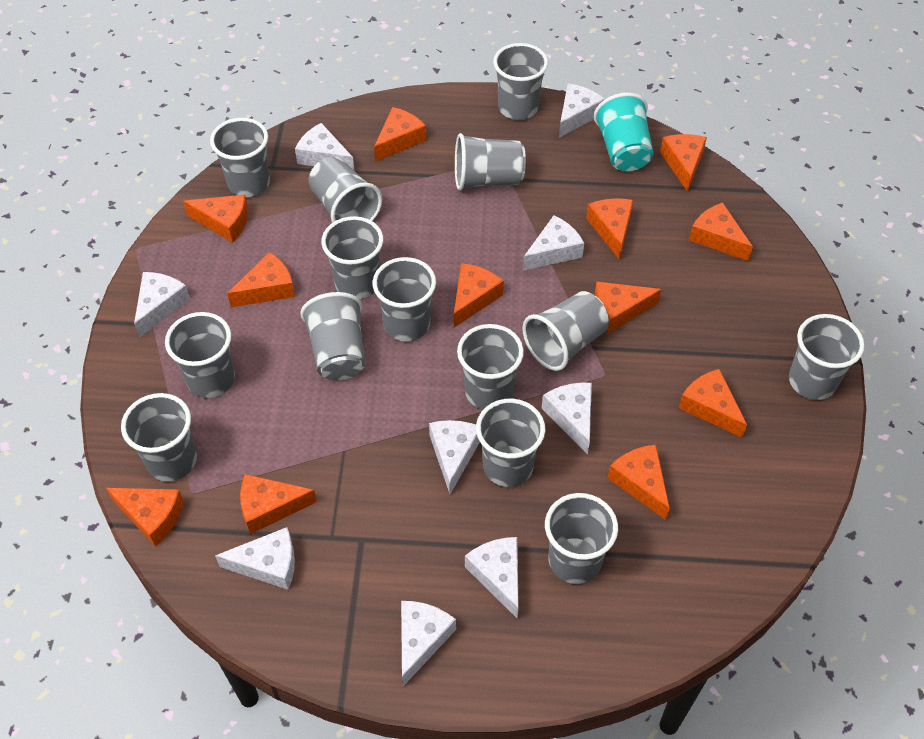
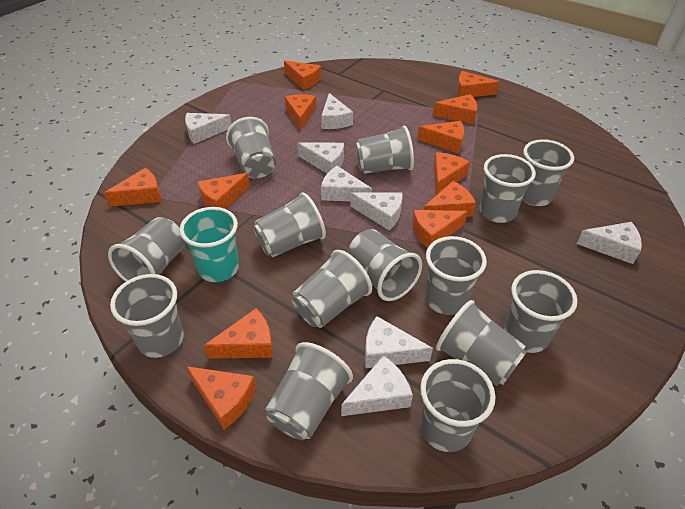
white cheese: [134,272,190,338] [215,527,295,590] [295,123,354,170] [401,601,456,686] [429,420,480,494] [465,537,519,619] [523,215,584,271] [542,383,592,455] [559,84,605,138] = 9 -> [185,113,231,144] [297,143,344,173] [321,93,353,129] [321,166,372,201] [341,355,413,416] [350,192,402,230] [365,316,433,368] [577,222,642,264] = 8

